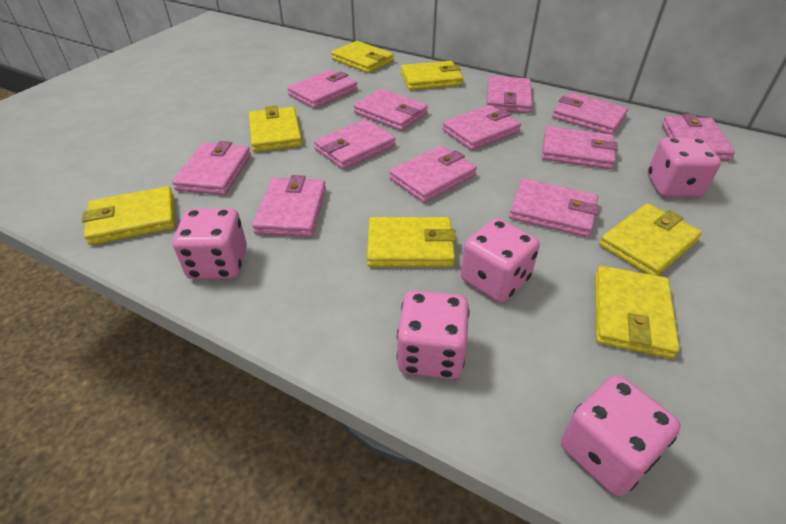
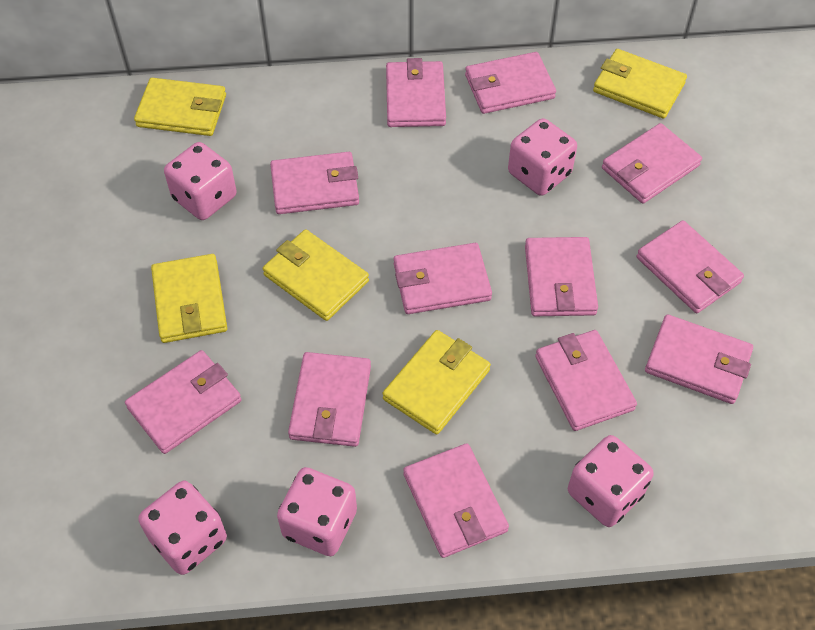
yellow wallet: [82,186,175,245] [249,106,302,152] [331,41,394,73] [367,217,456,267] [401,61,463,90] [595,266,680,359] [599,203,702,276] = 7 -> [134,78,226,136] [151,254,227,343] [263,229,369,321] [383,330,491,435] [593,49,687,119] = 5

